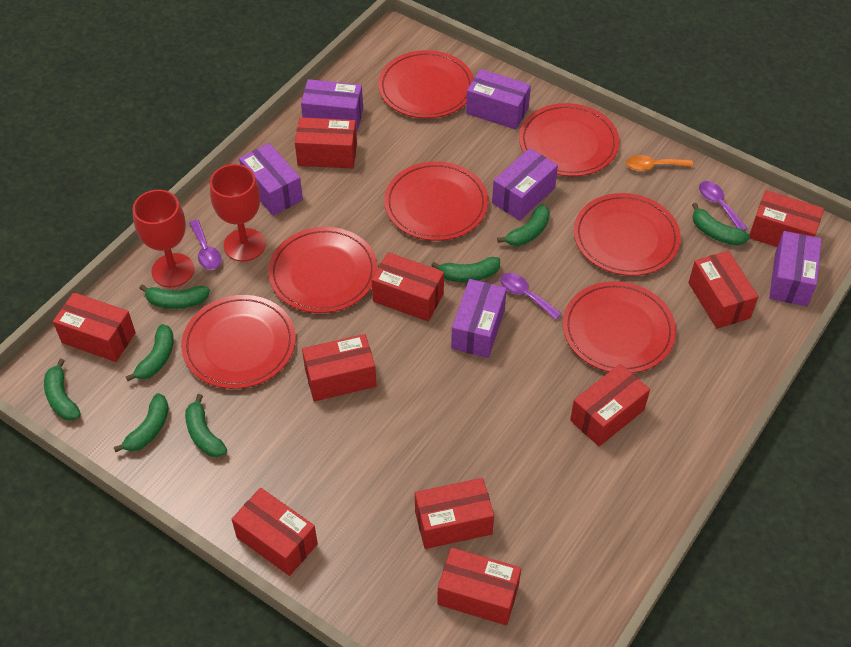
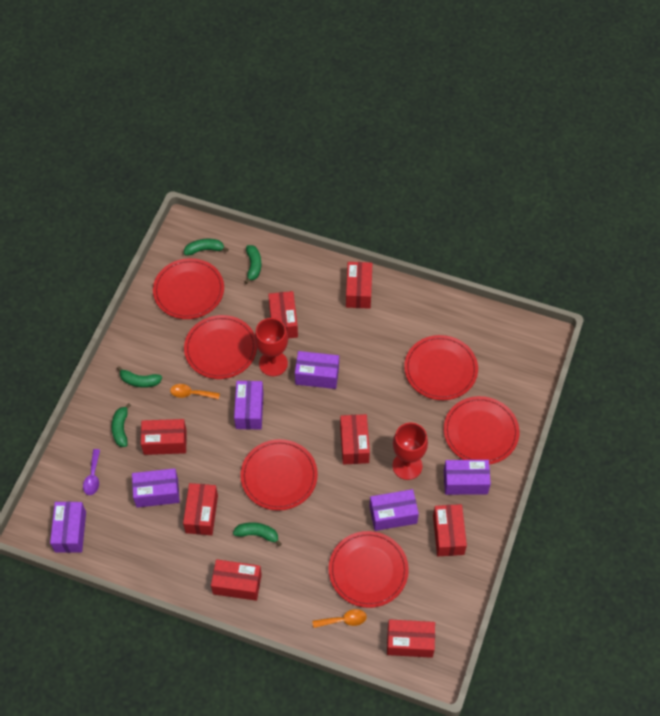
green banana: [44,359,81,421] [114,393,169,452] [126,324,174,381] [139,284,210,309] [185,394,227,457] [431,257,500,282] [497,204,550,246] [692,203,750,246] = 8 -> [111,403,131,447] [117,366,162,388] [184,239,229,255] [233,522,282,547] [244,245,261,284] = 5
orange spoon: [626,155,693,171] = 1 -> [170,384,220,399] [312,609,367,628] = 2
purple spoon: [189,219,221,270] [500,273,562,320] [699,181,748,231] = 3 -> [83,449,100,495] = 1
red box: [53,292,136,362] [232,488,318,576] [295,117,357,169] [302,334,376,401] [372,252,444,321] [415,478,494,549] [437,547,521,625] [570,364,650,446] [688,251,758,329] [750,190,824,247] = 10 -> [141,419,187,455] [183,483,218,535] [211,559,262,601] [268,291,298,338] [340,414,370,465] [346,262,372,309] [387,619,435,658] [433,504,467,556] = 8
red plate: [181,295,296,389] [268,227,377,313] [378,50,474,118] [384,161,488,241] [519,103,620,176] [563,281,676,373] [574,193,681,276] = 7 -> [153,258,224,319] [184,315,257,379] [240,439,318,511] [328,531,409,608] [404,335,478,400] [444,396,519,465] = 6

